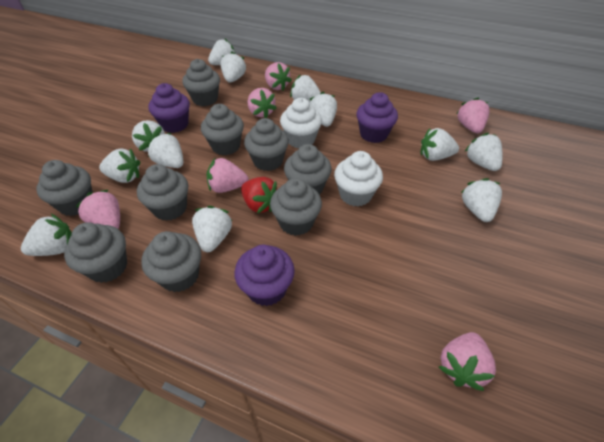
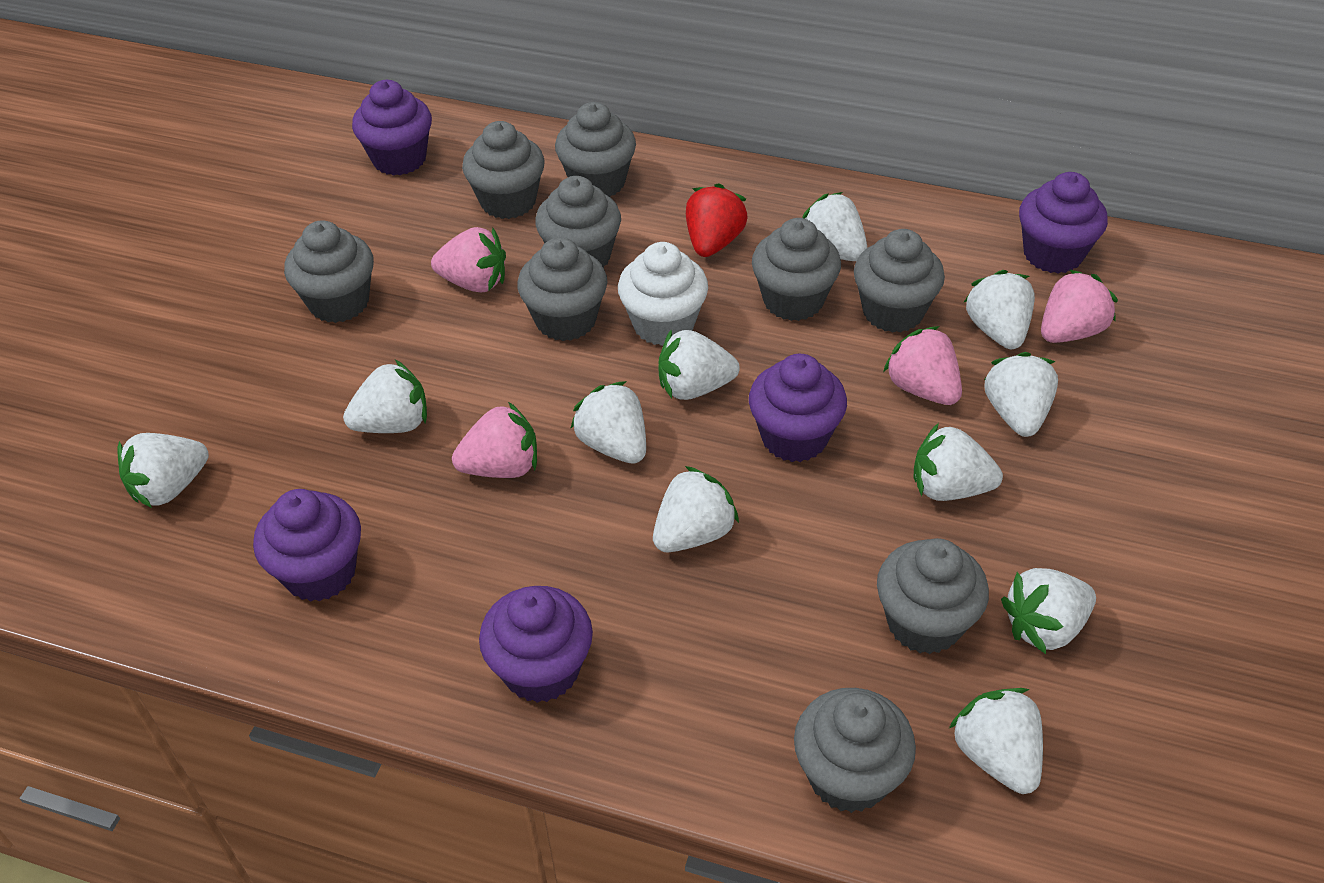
pink strawberry: [75,190,120,229] [206,158,248,193] [248,88,276,118] [265,62,292,90] [439,332,496,391] [456,98,489,133] = 6 -> [431,227,506,292] [452,402,537,478] [883,326,962,405] [1041,269,1118,343] = 4
purple cupcake: [148,83,190,133] [234,245,295,306] [356,92,398,143] = 3 -> [253,489,361,602] [352,80,432,176] [479,586,593,703] [749,354,847,462] [1019,172,1108,274] = 5
white cupcake: [280,98,322,148] [334,151,383,206] = 2 -> [618,242,708,346] = 1
white strawberry: [21,214,72,256] [99,148,140,183] [132,120,165,152] [146,133,183,168] [192,206,232,252] [208,39,236,65] [220,52,246,83] [290,74,321,103] [310,92,337,127] [421,128,459,161] [461,178,502,222] [465,133,502,171] = 12 -> [117,433,209,508] [343,360,427,433] [570,381,646,464] [653,466,739,552] [658,329,740,400] [803,192,868,261] [914,423,1003,501] [949,688,1043,794] [963,270,1035,349] [984,352,1058,437] [1001,568,1096,654] = 11

